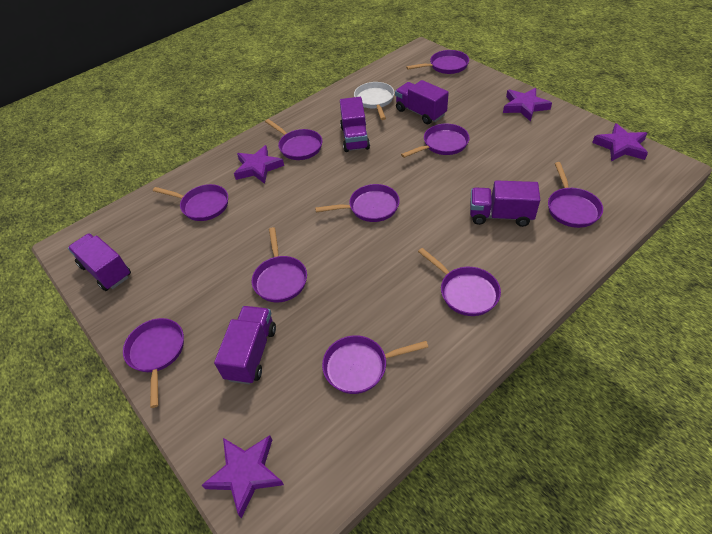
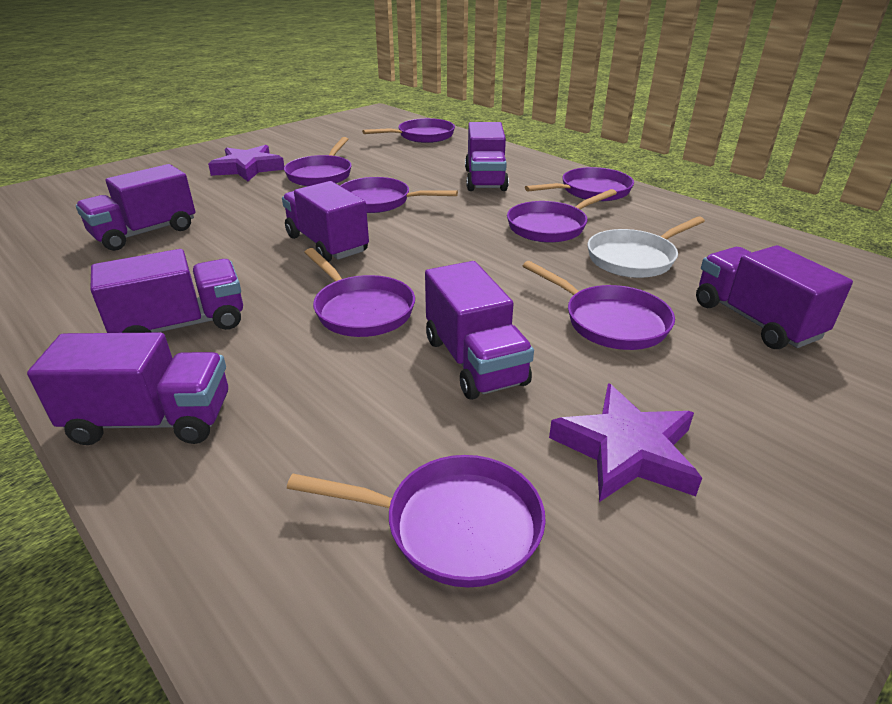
purple pan: [123,318,184,408] [153,184,228,221] [252,227,307,302] [265,119,322,160] [315,184,400,222] [322,335,428,394] [401,123,470,158] [406,50,469,74] [418,248,501,316] [548,162,603,228] = 10 -> [284,137,352,186] [287,455,546,588] [304,248,415,337] [340,177,458,213] [362,118,455,143] [507,189,617,243] [523,261,675,350] [525,167,634,201] = 8
purple star: [202,435,284,518] [234,145,284,184] [503,88,552,122] [592,123,648,161] = 4 -> [208,145,284,181] [549,383,702,502] = 2
purple truck: [68,233,131,291] [214,306,276,384] [340,97,370,152] [395,80,449,124] [470,180,540,227] = 5 -> [27,332,228,445] [76,164,195,251] [90,249,243,333] [282,181,369,262] [425,261,534,400] [465,122,509,191] [696,245,853,349] = 7

